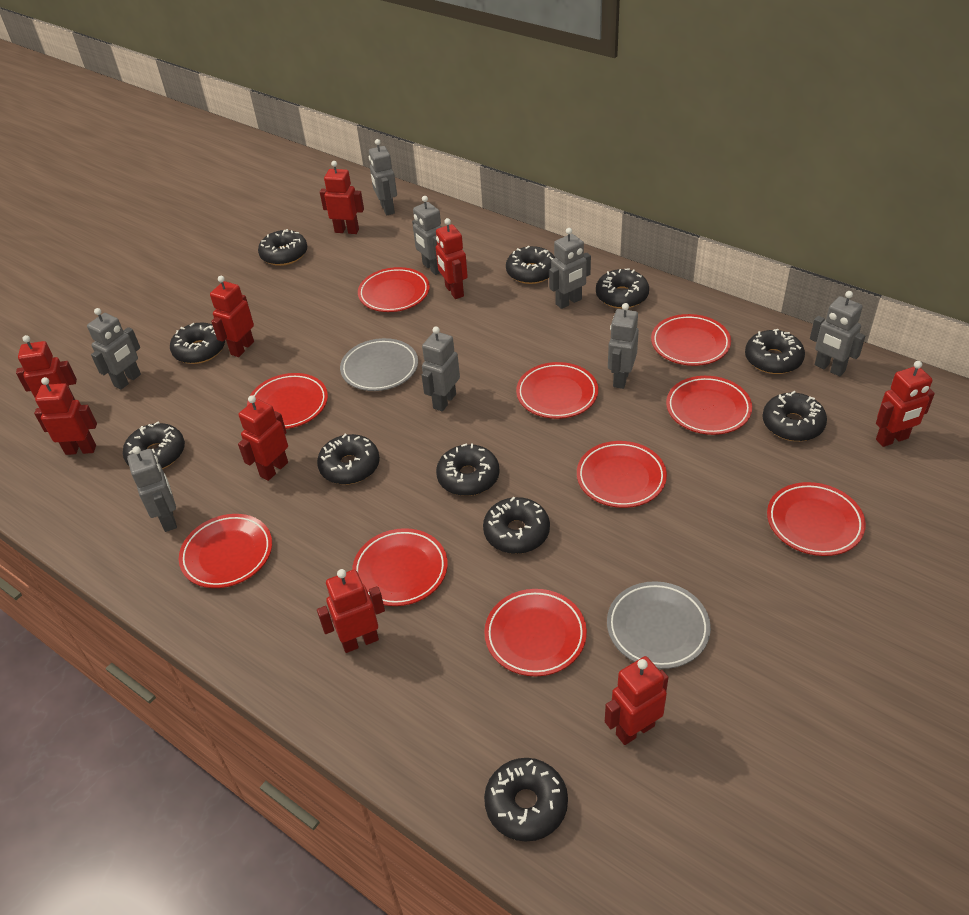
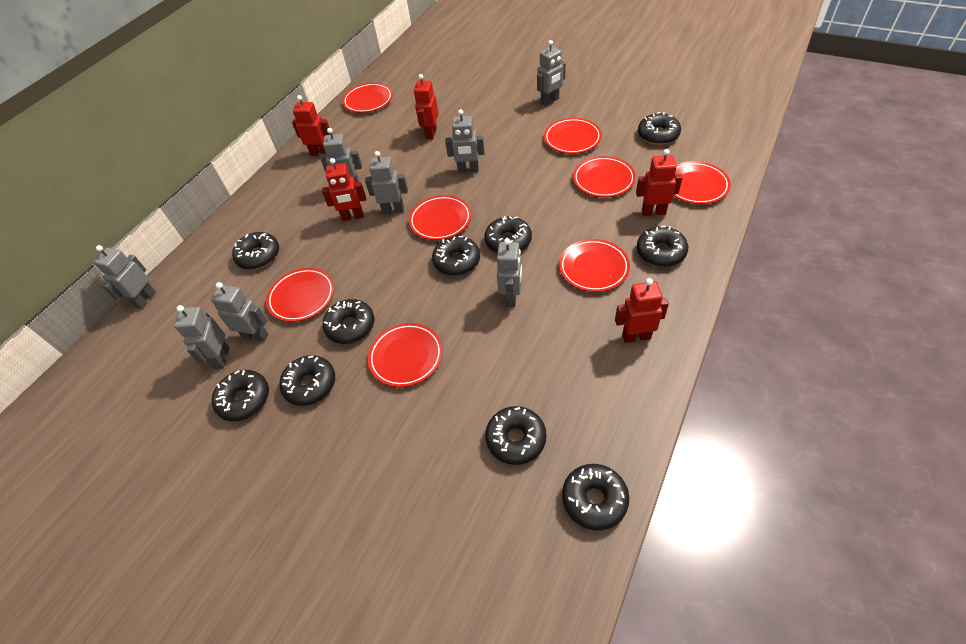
black donut: [123,421,185,469] [170,322,225,364] [258,229,307,266] [317,434,380,485] [436,443,500,496] [483,496,550,554] [484,758,568,842] [506,246,555,284] [596,268,649,309] [745,329,805,374] [762,391,827,441] = 11 -> [212,370,269,421] [232,232,279,269] [279,355,335,406] [322,299,374,344] [432,236,480,276] [484,216,532,253] [485,406,547,465] [562,464,629,530] [637,226,688,267] [638,112,681,145] = 10
grey plate: [340,338,418,391] [607,581,711,669] = 2 -> none = 0
red plate: [179,514,272,588] [247,373,328,429] [352,528,448,606] [358,267,430,312] [484,589,587,676] [516,362,598,419] [577,441,667,508] [651,314,731,366] [666,376,752,435] [767,482,866,556] = 10 -> [266,268,334,322] [342,83,393,113] [368,323,443,387] [409,195,471,240] [544,118,602,154] [559,239,630,292] [573,156,636,197] [673,161,731,204] = 8
red robot: [16,335,77,400] [34,377,97,455] [210,276,254,357] [238,395,288,481] [317,569,385,653] [320,161,364,234] [436,218,468,299] [605,656,669,745] [876,361,935,447] = 9 -> [292,95,330,156] [322,158,366,221] [414,74,438,140] [615,278,669,343] [636,149,682,216] = 5

